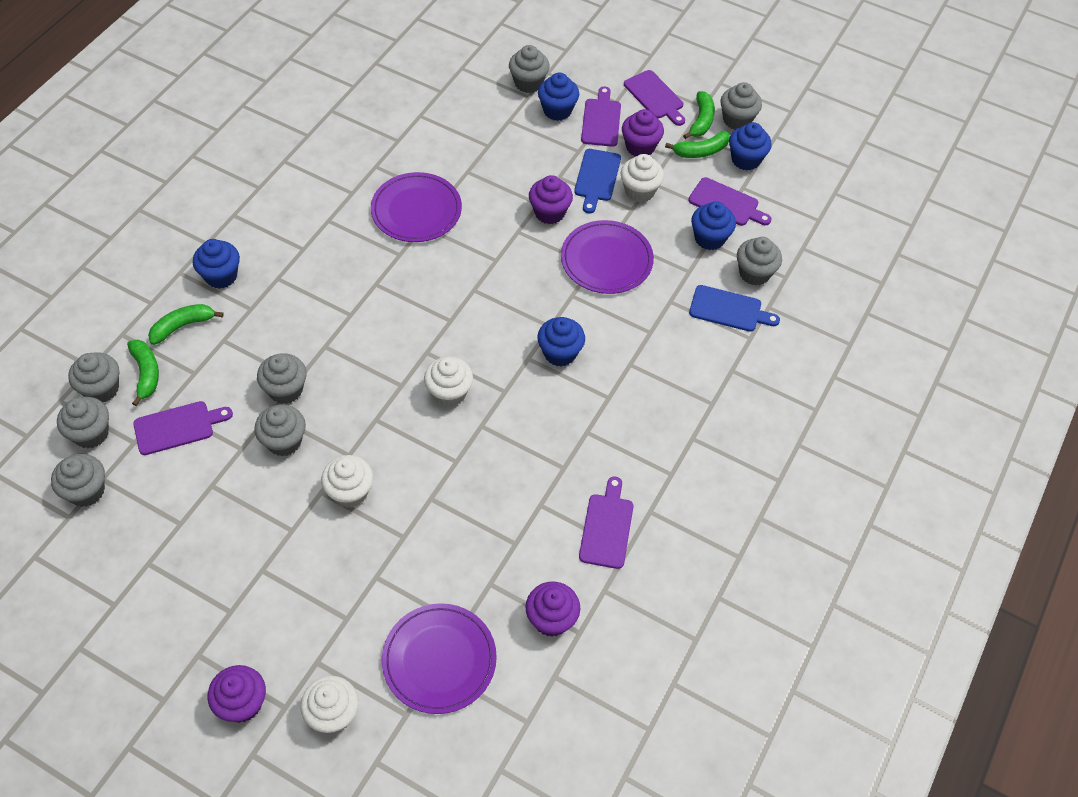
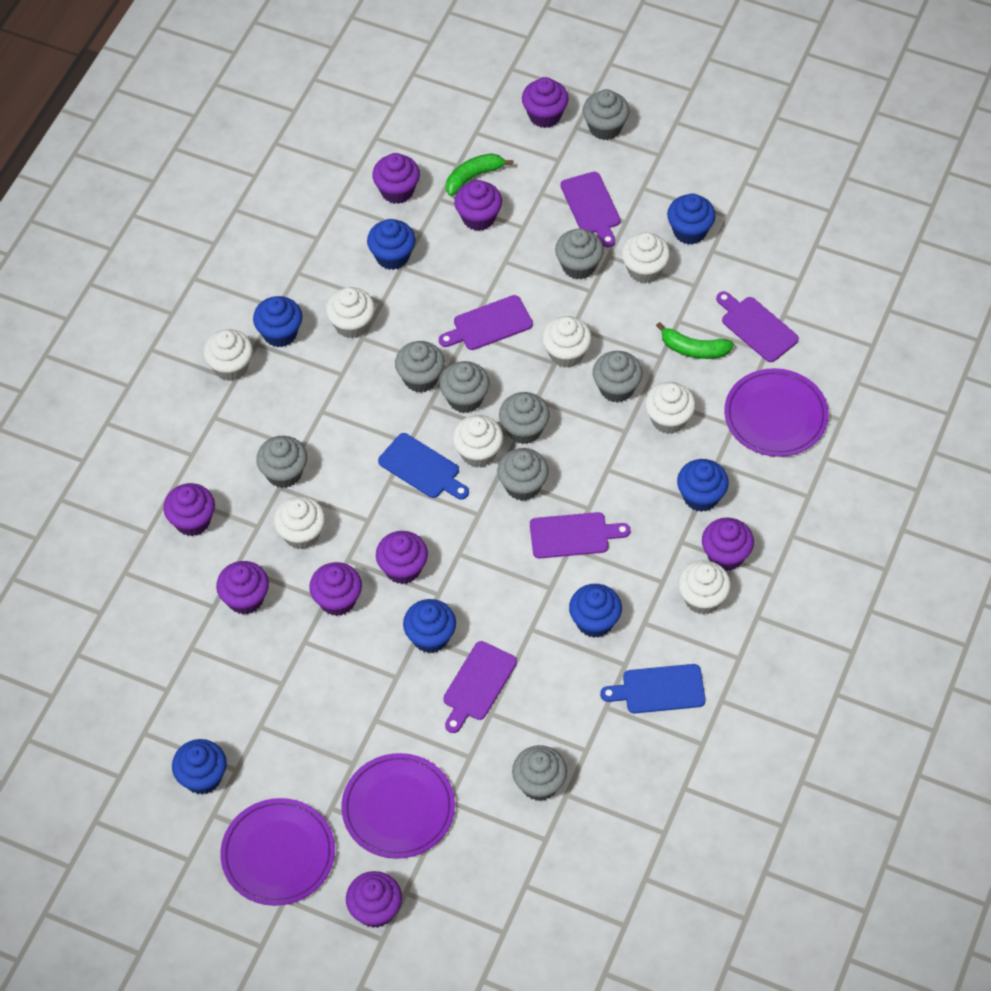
blue cupcake: [193,239,240,289] [537,317,585,366] [538,73,579,121] [691,201,736,250] [729,122,772,170] = 5 -> [172,739,227,795] [253,296,302,347] [367,219,415,270] [403,599,456,653] [569,584,622,638] [667,194,716,245] [677,459,729,512] = 7
green banana: [127,339,159,406] [148,304,224,345] [665,131,730,158] [683,91,715,139] = 4 -> [446,153,513,196] [656,322,734,359] = 2
grey cupcake: [51,454,105,507] [57,397,109,448] [68,352,119,402] [254,405,306,456] [257,353,307,404] [509,45,550,93] [720,82,762,130] [737,237,782,286] = 8 -> [256,436,307,488] [395,341,445,393] [439,361,490,413] [497,448,549,501] [499,392,550,444] [512,745,567,801] [555,228,604,279] [583,89,630,140] [593,351,643,403] = 9
purple cupcake: [207,665,266,723] [525,581,580,637] [529,175,573,224] [622,109,664,156] = 4 -> [163,483,215,536] [216,561,269,615] [309,562,362,616] [346,871,402,928] [372,153,420,204] [376,531,428,584] [454,180,502,231] [522,77,569,128] [702,518,754,571] = 9
white cupcake: [300,676,359,733] [321,455,373,508] [424,357,473,407] [621,154,664,202] = 4 -> [203,329,253,381] [274,496,325,549] [326,287,375,338] [453,415,503,468] [542,316,592,368] [621,232,670,283] [645,382,696,434] [678,560,731,614] = 8

